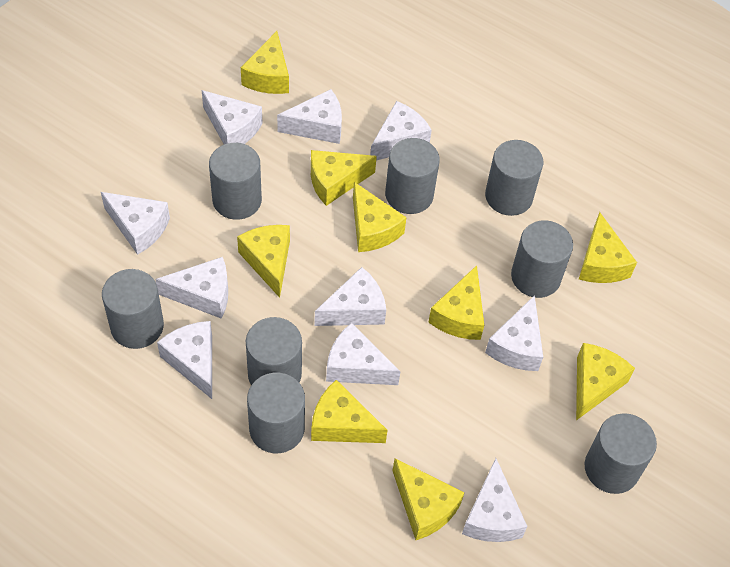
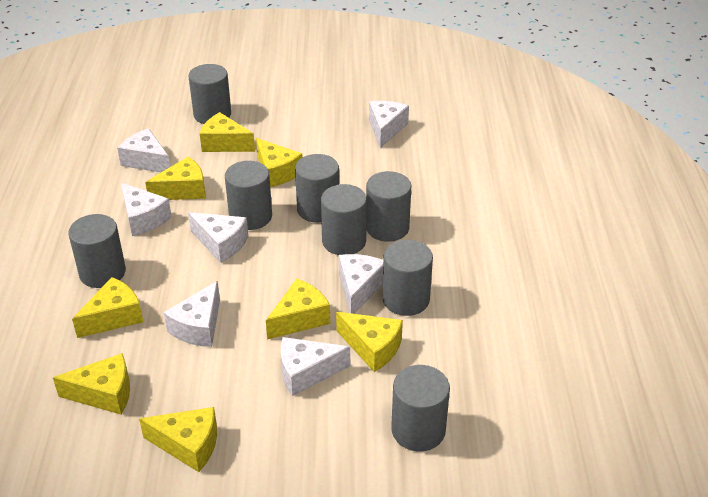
white cheese: [101,192,170,255] [155,257,228,319] [157,321,212,399] [202,90,263,144] [277,89,342,144] [314,267,386,326] [326,323,400,385] [370,101,432,161] [462,458,528,542] [485,295,543,371] = 10 -> [117,128,170,172] [121,183,172,236] [164,281,220,347] [188,212,248,263] [281,337,350,396] [339,254,383,314] [369,101,409,148] = 7
yellow cheese: [237,225,290,298] [241,31,289,94] [311,150,377,206] [311,380,388,443] [353,182,407,252] [392,458,465,540] [428,265,484,340] [576,343,635,420] [579,212,637,283] = 9 -> [53,353,130,414] [72,277,143,338] [139,407,217,472] [145,157,206,200] [200,112,255,152] [256,138,303,187] [266,278,330,340] [336,312,403,372] = 8

